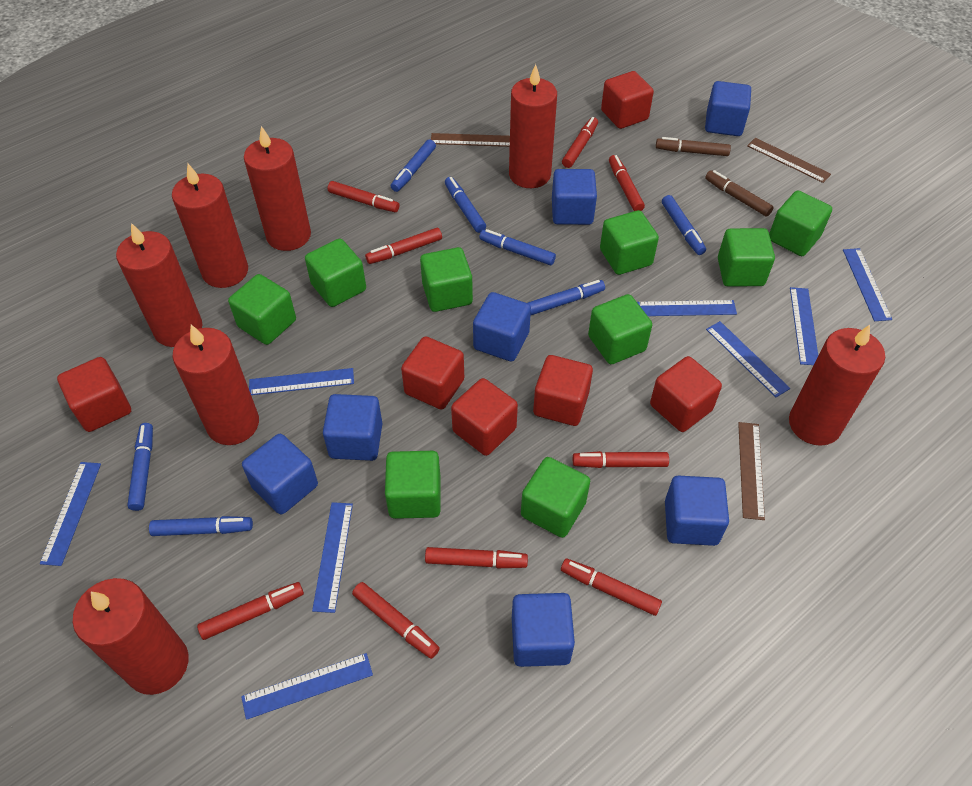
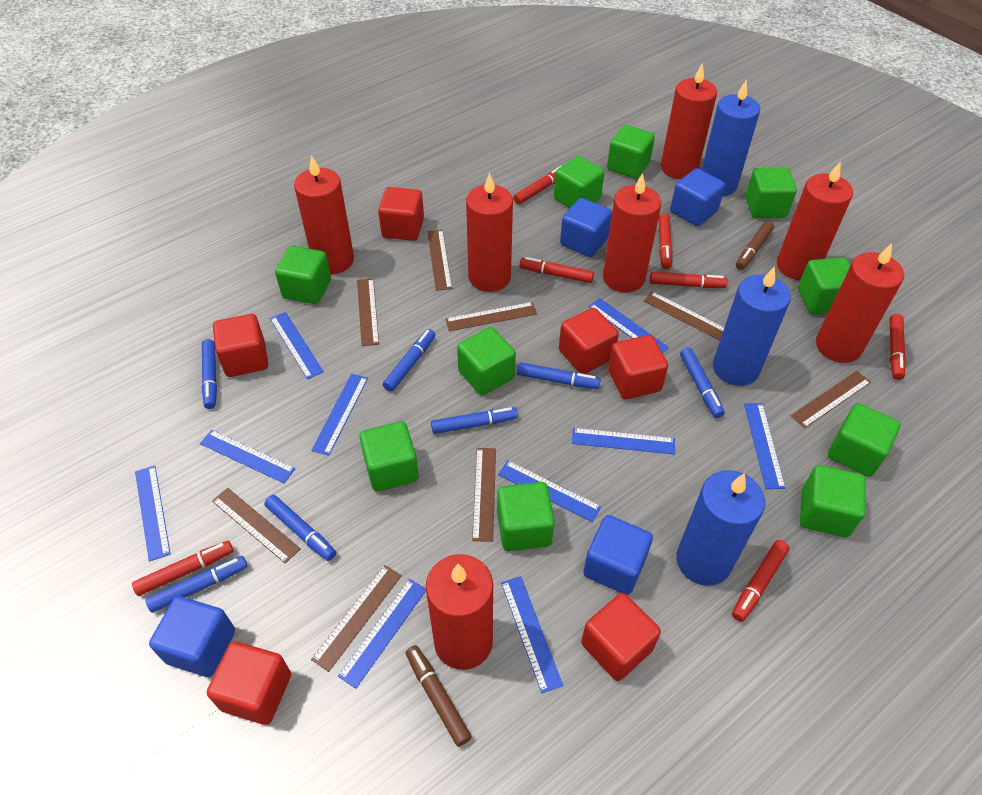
blue candle: none = 0 -> [676,470,765,586] [701,79,760,196] [713,266,791,386] = 3
blue cube: [242,434,318,515] [323,394,382,461] [473,292,531,362] [512,593,575,667] [552,169,597,225] [665,476,729,546] [705,81,751,136] = 7 -> [149,596,235,677] [560,198,612,257] [583,515,653,595] [670,168,725,226] = 4
blue ruler: [40,462,101,566] [241,653,373,720] [249,368,354,395] [312,502,353,613] [637,300,737,316] [706,321,790,397] [790,287,818,365] [843,248,892,321] = 8 -> [135,466,171,561] [200,430,295,483] [270,312,324,379] [311,374,368,456] [338,579,426,689] [498,460,601,522] [501,576,563,693] [572,428,675,455] [589,298,669,353] [744,403,785,489] = 10
brown ruler: [431,133,510,147] [738,422,765,520] [747,138,831,183] = 3 -> [212,488,301,564] [311,565,402,672] [357,279,379,346] [427,230,452,291] [445,302,537,331] [472,448,496,542] [643,291,724,340] [791,371,871,428] = 8
green cube: [228,274,296,345] [305,238,366,307] [385,451,441,519] [420,247,473,312] [521,457,590,538] [588,294,652,364] [600,210,659,275] [718,228,775,286] [769,190,832,256] = 9 -> [275,246,331,304] [359,421,419,492] [457,327,516,395] [497,482,555,551] [554,156,604,208] [607,125,655,179] [745,168,797,218] [798,257,851,314] [800,465,866,537] [828,403,901,477] = 10
red marker: [197,582,304,640] [328,181,400,212] [352,582,440,659] [365,228,442,264] [425,547,528,568] [561,559,662,616] [562,117,598,168] [573,451,669,468] [609,155,645,211] = 9 -> [132,541,233,596] [513,166,561,204] [519,257,594,283] [650,272,728,288] [658,213,672,270] [732,540,789,622] [889,314,906,380] = 7

